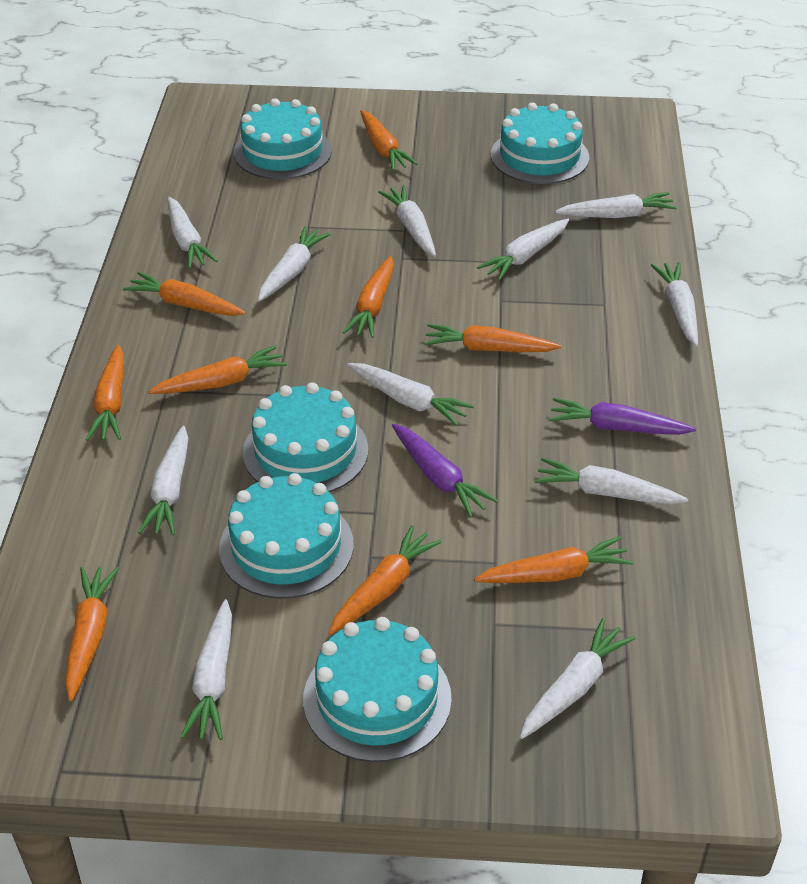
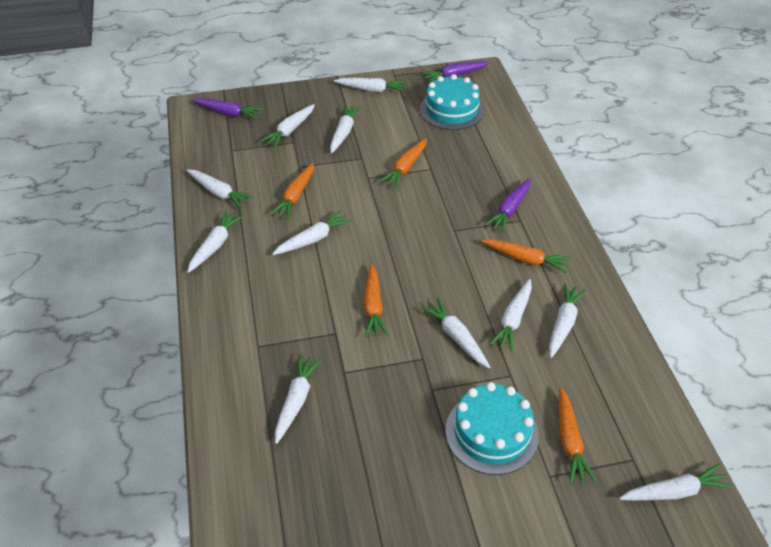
orange carrot: [65,567,119,702] [86,344,124,441] [123,272,246,316] [148,345,287,394] [328,525,442,635] [343,256,394,338] [360,110,418,171] [424,324,561,352] [474,536,633,583] = 9 -> [270,163,314,219] [364,264,389,338] [380,139,427,188] [481,239,572,273] [559,387,597,484] = 5
purple carrot: [392,424,498,518] [549,398,696,435] = 2 -> [191,98,263,120] [421,61,489,83] [485,178,531,232] = 3
turquoise cake: [219,473,354,599] [234,98,332,180] [243,382,368,492] [303,617,452,762] [491,103,589,184] = 5 -> [420,74,484,130] [445,382,539,475] = 2

